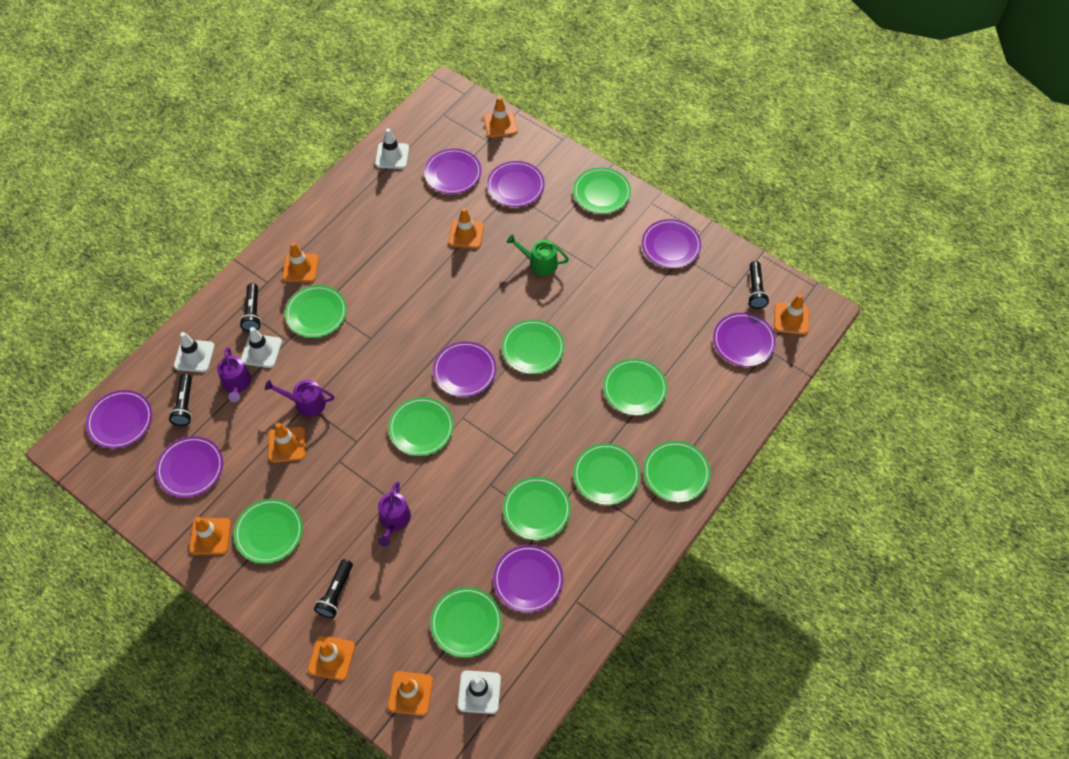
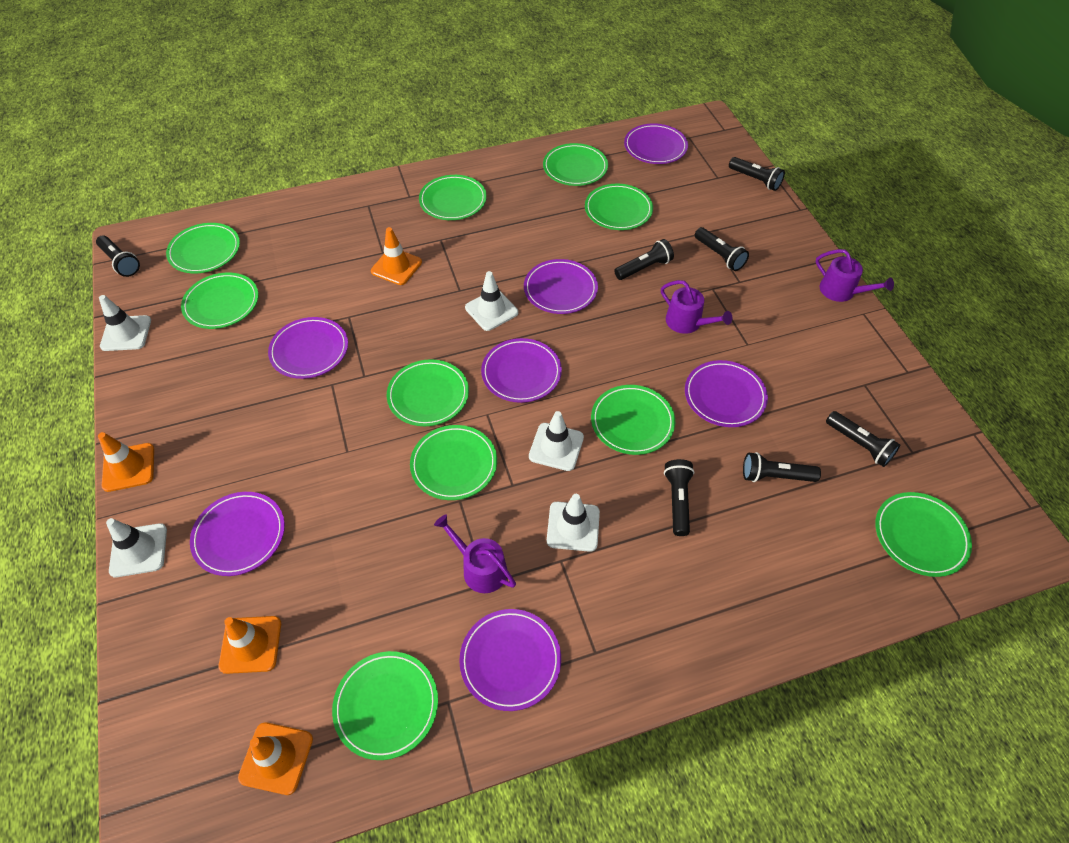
black flashlight: [169,374,192,426] [240,283,261,332] [314,559,353,618] [748,261,769,309] = 4 -> [96,236,140,277] [614,239,674,280] [664,459,694,536] [695,227,749,271] [729,157,785,191] [743,452,821,482] [826,411,901,467] = 7
green watering can: [507,234,569,276] = 1 -> none = 0
orange traffic cone: [189,517,231,555] [268,423,305,463] [282,242,319,282] [308,636,355,681] [388,671,433,716] [448,208,484,249] [484,96,518,138] [774,294,809,335] = 8 -> [98,432,154,492] [219,616,281,674] [238,722,313,795] [371,227,422,285] = 4
purple plate: [86,390,152,449] [156,436,223,498] [424,148,482,194] [433,341,496,397] [487,161,545,207] [493,545,563,613] [642,219,701,268] [713,312,776,367] = 8 -> [190,492,285,576] [268,317,348,379] [459,609,561,711] [481,338,562,403] [524,259,598,314] [624,123,688,164] [685,360,768,427] = 7
white traffic cone: [174,332,215,372] [241,327,282,368] [375,128,409,169] [458,670,501,714] = 4 -> [99,295,151,351] [106,518,167,577] [465,271,518,331] [529,411,584,471] [547,494,600,552] = 5

